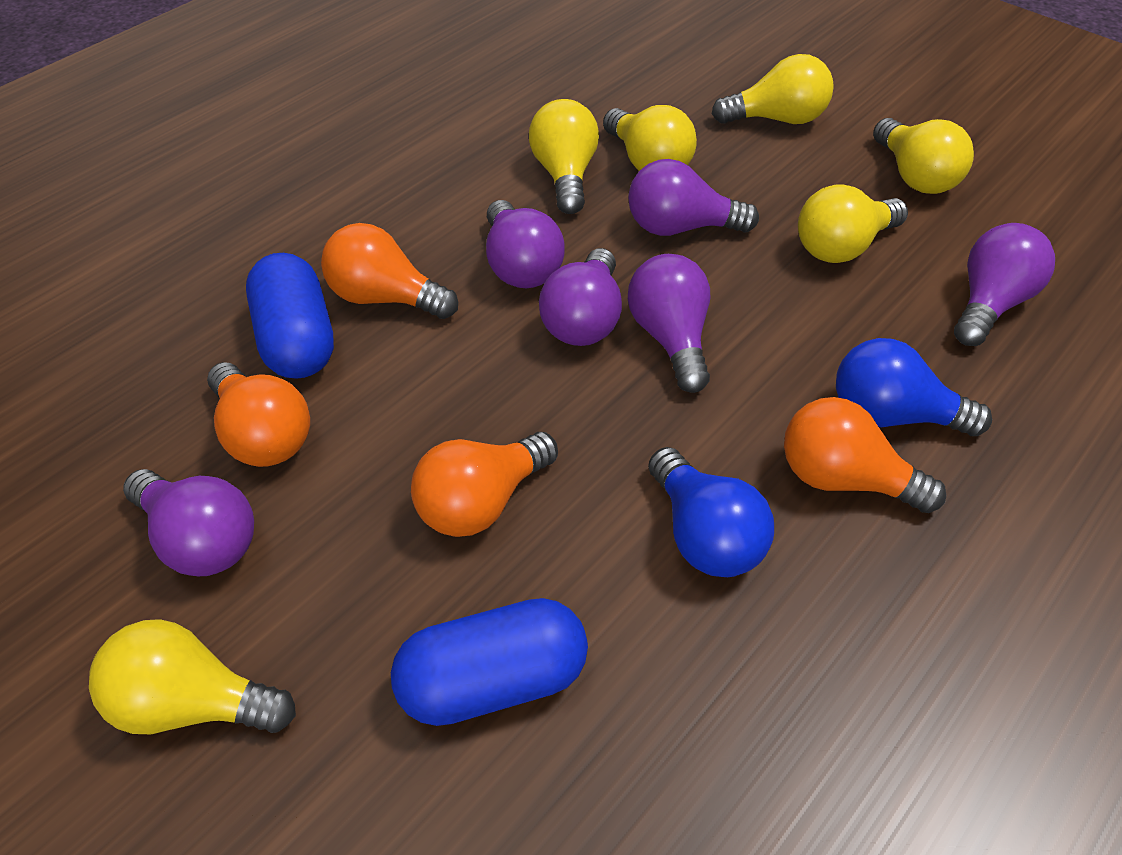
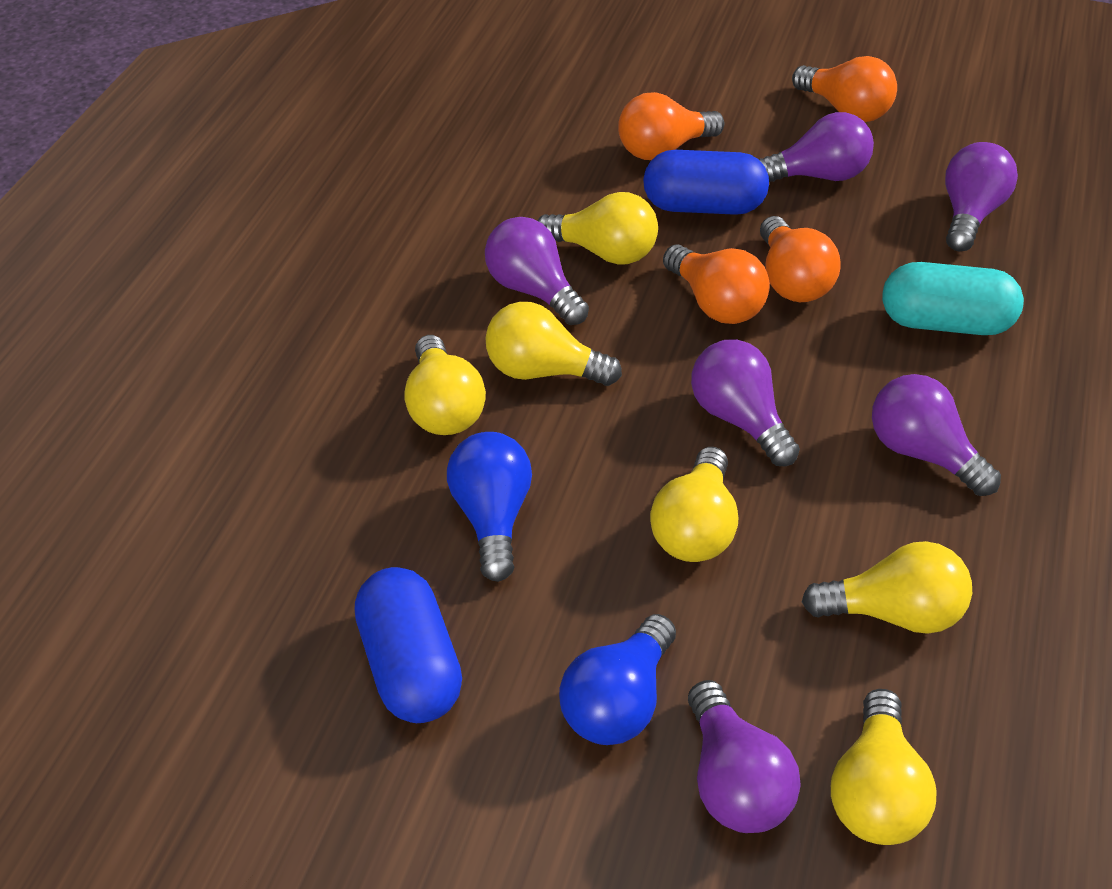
turquoise capsule: none = 0 -> [882,262,1024,335] = 1

